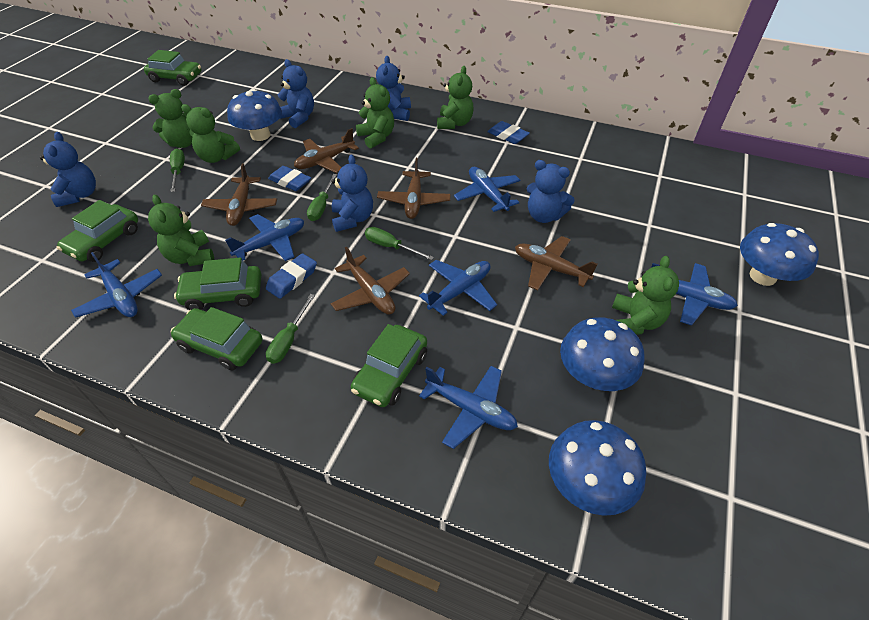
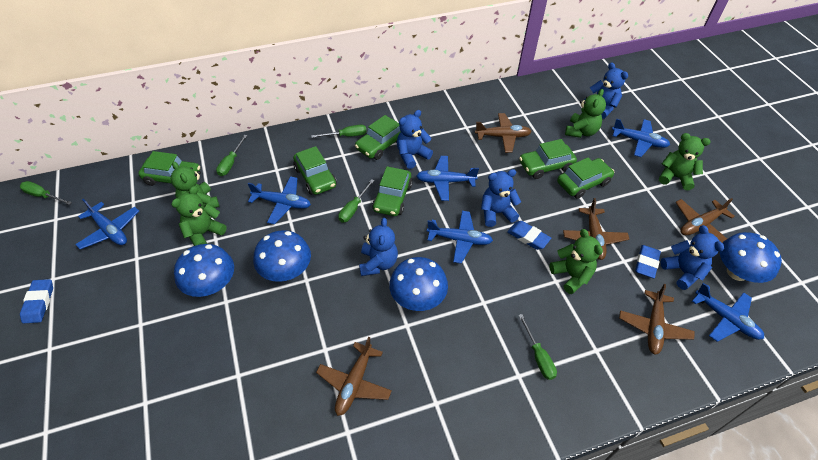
green car: [57,200,138,262] [144,50,201,86] [171,307,263,371] [174,258,261,310] [351,324,427,407] = 5 -> [138,151,200,186] [293,146,337,195] [355,115,401,160] [372,166,413,216] [519,139,577,179] [557,158,614,199] = 6
green screwdriver: [170,149,185,192] [266,294,315,364] [307,174,337,221] [365,227,434,260] = 4 -> [20,181,72,205] [216,135,247,176] [311,125,366,138] [338,179,375,223] [518,314,557,380] = 5
green teddy bear: [148,89,192,148] [148,195,214,266] [181,104,240,163] [356,77,394,149] [437,66,474,129] [612,256,679,335] = 6 -> [171,161,219,208] [171,186,227,246] [549,229,603,294] [565,89,606,138] [659,133,710,190] = 5

